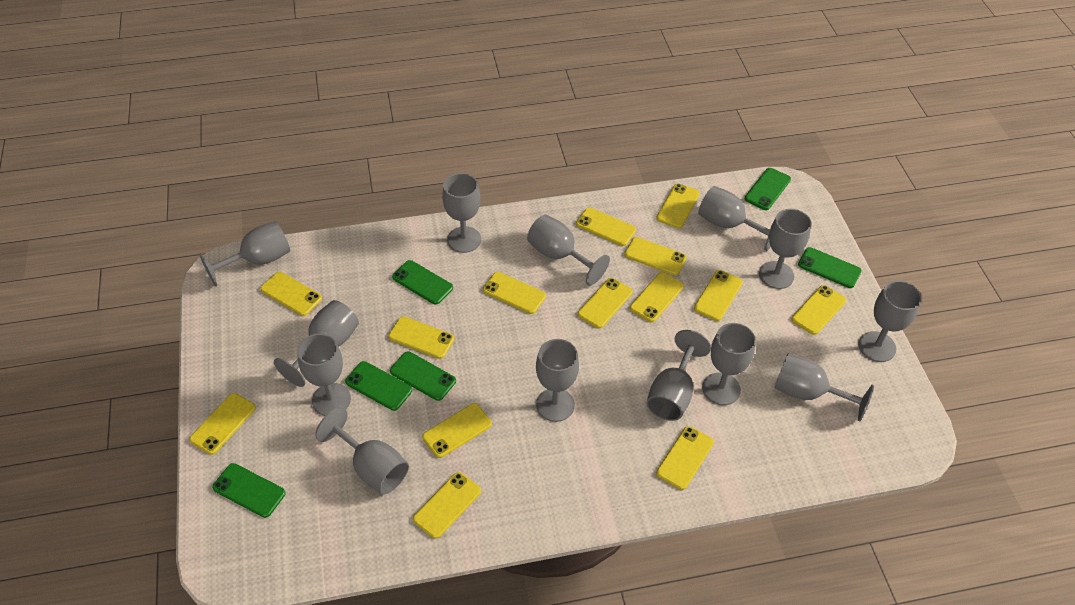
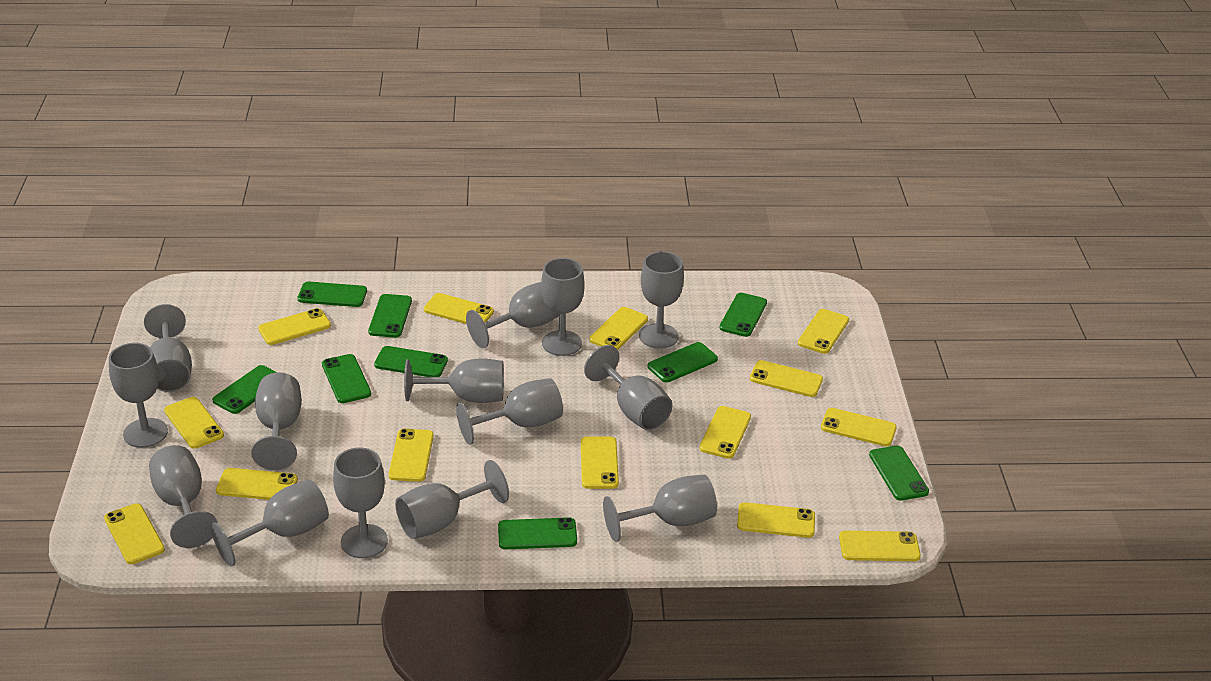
green phone: [212,463,286,518] [345,361,412,411] [390,351,456,401] [392,260,453,305] [745,168,791,210] [798,247,862,288] = 6 -> [212,365,277,414] [298,281,367,307] [322,354,371,403] [368,294,412,338] [374,346,448,377] [498,517,577,549] [647,342,718,382] [719,293,767,337] [869,445,929,501] = 9
grey goblet: [199,221,290,286] [274,300,359,387] [297,333,351,416] [315,408,409,495] [442,173,481,253] [527,215,610,286] [536,339,579,422] [646,330,711,421] [698,186,771,251] [702,323,756,405] [759,209,811,289] [774,353,874,422] [859,281,921,362] = 13 -> [109,343,168,448] [144,304,192,392] [149,445,218,548] [211,479,329,566] [251,372,302,470] [333,447,388,558] [395,460,509,539] [404,358,504,403] [456,378,563,445] [466,282,559,348] [541,258,584,356] [584,345,673,430] [603,475,717,542] [639,251,684,349] = 14

